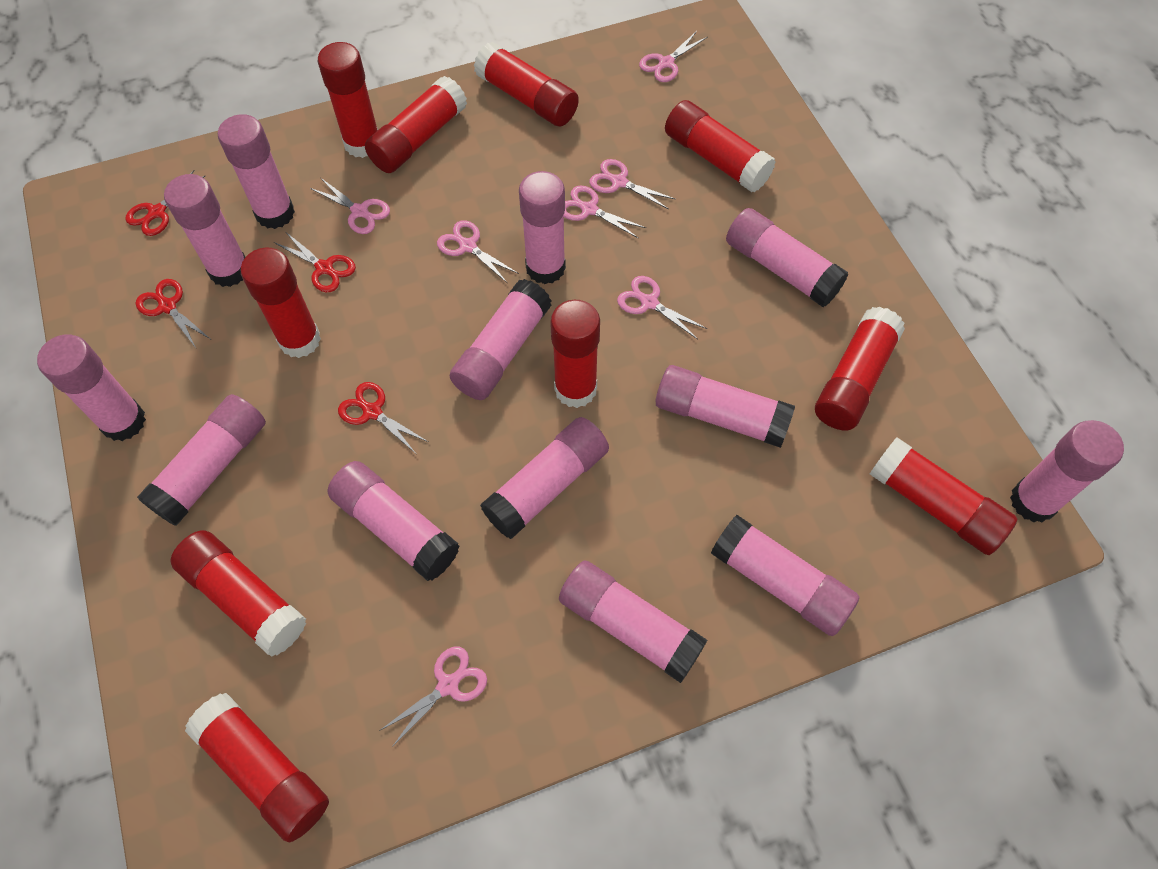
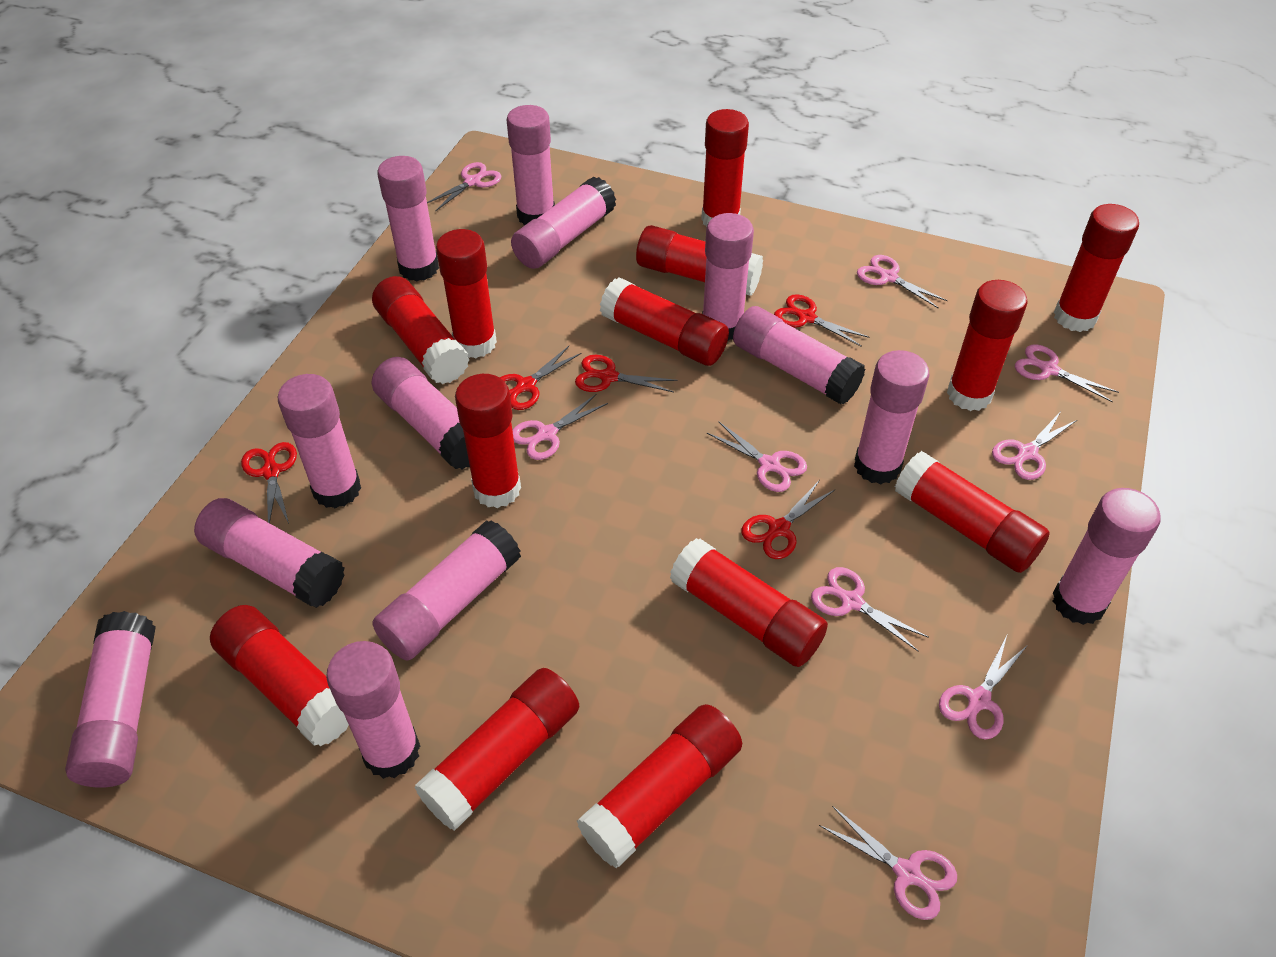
pink scissors: [310,178,390,234] [379,647,487,747] [437,220,519,283] [564,186,646,238] [589,159,676,209] [617,276,707,339] [639,31,708,82] = 7 -> [427,162,501,212] [512,394,608,460] [707,421,807,492] [811,567,929,651] [819,806,957,920] [857,255,948,309] [939,636,1028,739] [992,411,1077,480] [1015,344,1119,403] = 9
red glue stick: [170,530,306,657] [185,693,329,842] [241,247,321,358] [318,42,378,158] [365,76,467,173] [474,42,579,126] [550,300,600,408] [665,100,776,192] [815,307,905,430] [870,438,1018,555] = 10 -> [210,605,349,747] [372,276,470,384] [414,668,579,831] [436,229,497,358] [455,374,521,508] [577,704,742,868] [600,277,729,366] [636,225,763,296] [670,538,828,667] [701,109,749,227] [895,451,1050,573] [947,280,1028,411] [1054,204,1139,332] = 13
red scissors: [125,170,205,236] [136,279,210,348] [274,232,356,292] [338,382,428,454] = 4 -> [241,442,297,523] [499,346,582,410] [575,355,678,392] [741,481,835,559] [774,294,870,347] = 5

